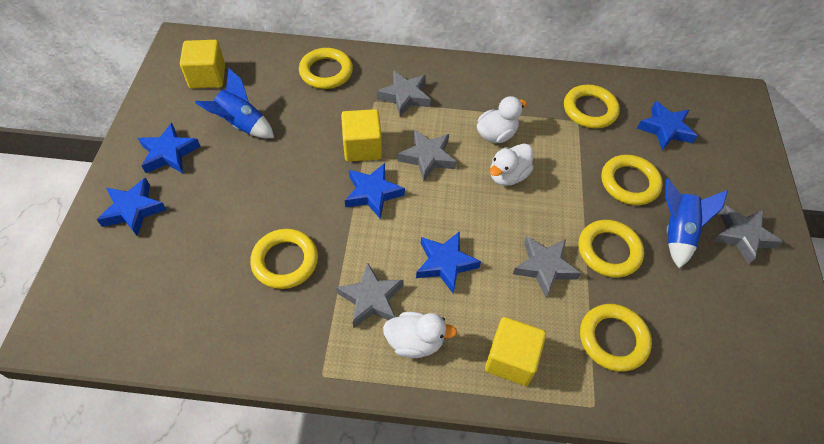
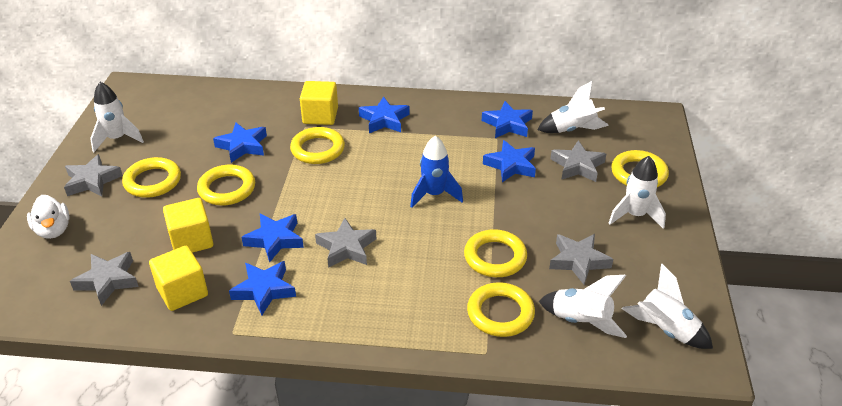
blue rocket: [195,68,274,138] [665,179,728,268] = 2 -> [410,136,463,208] = 1
blue star: [97,178,167,236] [138,123,201,173] [345,163,405,219] [416,231,481,294] [637,101,697,150] = 5 -> [213,123,267,163] [229,261,296,316] [242,213,304,263] [359,97,409,133] [482,101,533,138] [483,140,536,182] = 6
white duck: [383,312,457,358] [477,96,527,143] [490,144,533,186] = 3 -> [27,195,70,239] = 1
white rocket: none = 0 -> [90,82,144,152] [537,81,609,133] [539,275,627,338] [609,156,666,229] [622,264,713,349] = 5

